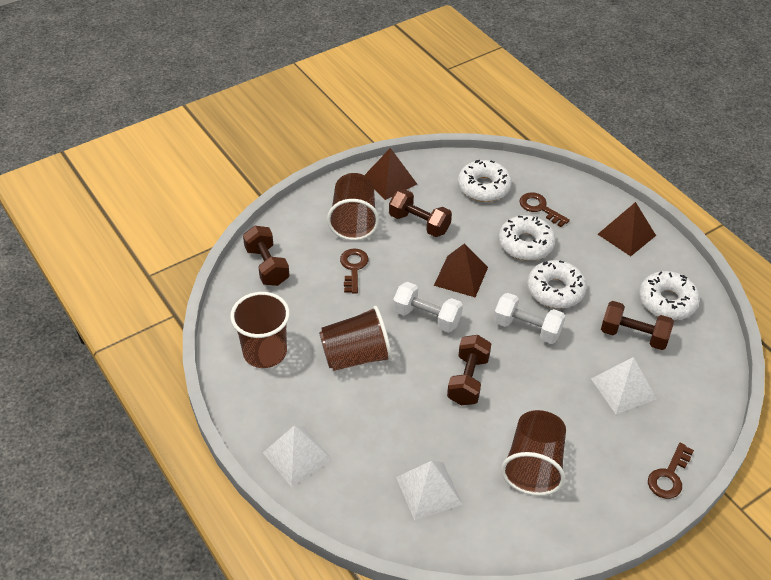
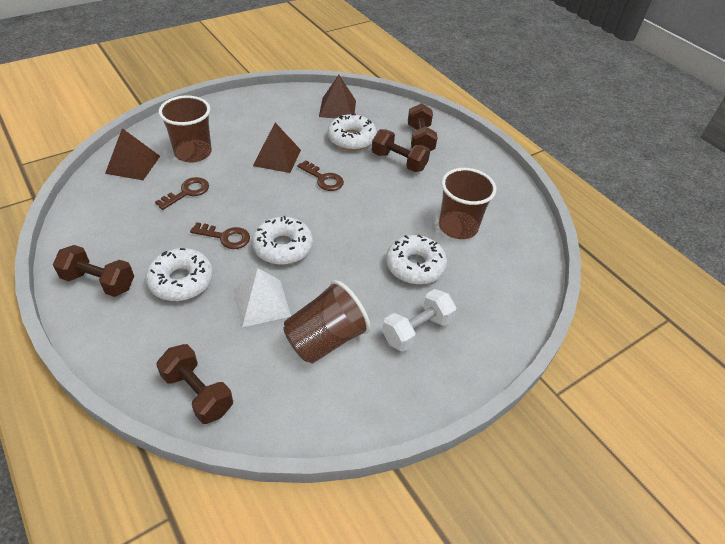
brown cup: [230,292,290,368] [319,306,392,371] [327,173,379,240] [501,410,566,496] = 4 -> [159,95,212,162] [283,280,370,364] [439,168,496,239] = 3
white dumbbell: [393,282,463,333] [494,293,565,344] = 2 -> [382,289,457,352] = 1
white pyramid: [263,425,333,487] [396,461,463,520] [591,357,657,414] = 3 -> [233,268,291,327] = 1

